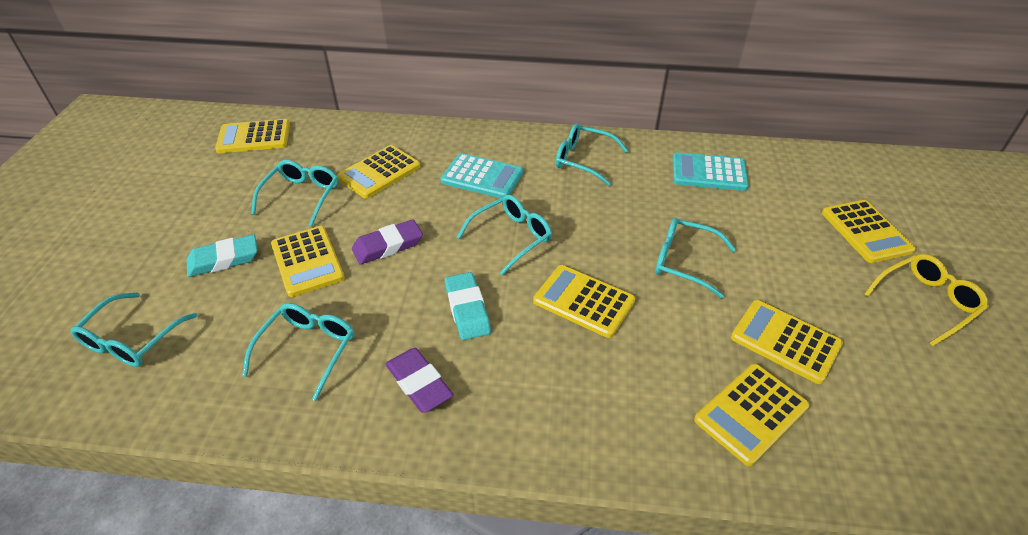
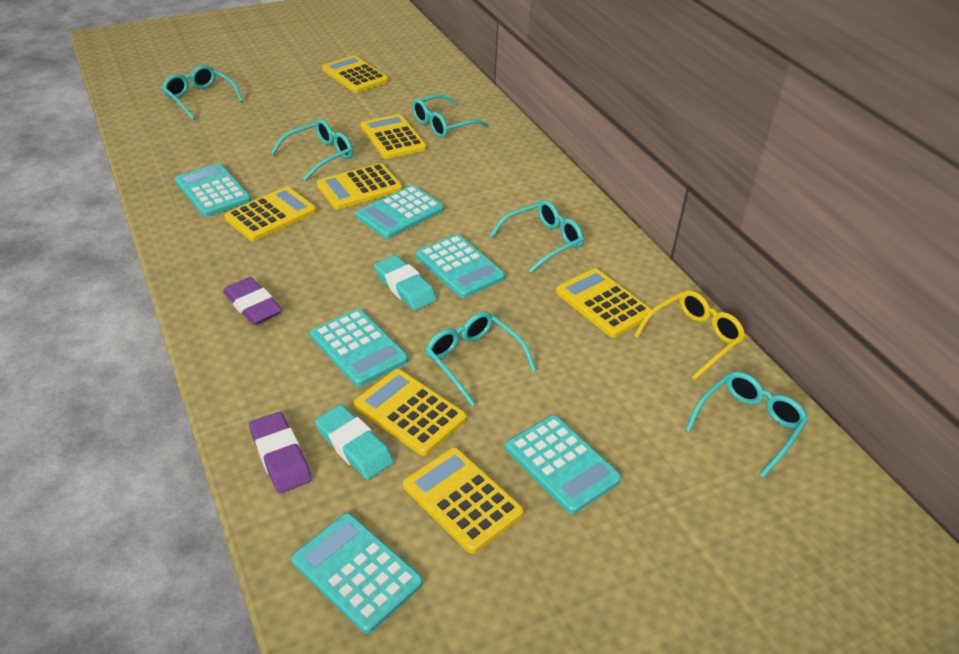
turquoise calculator: [440,153,523,198] [673,152,749,191] = 2 -> [175,163,251,217] [291,513,423,634] [310,309,408,387] [356,185,444,239] [416,234,505,298] [505,415,621,514] = 6

